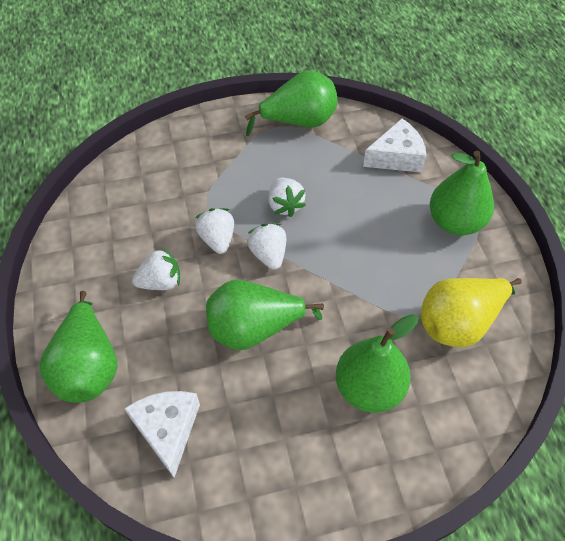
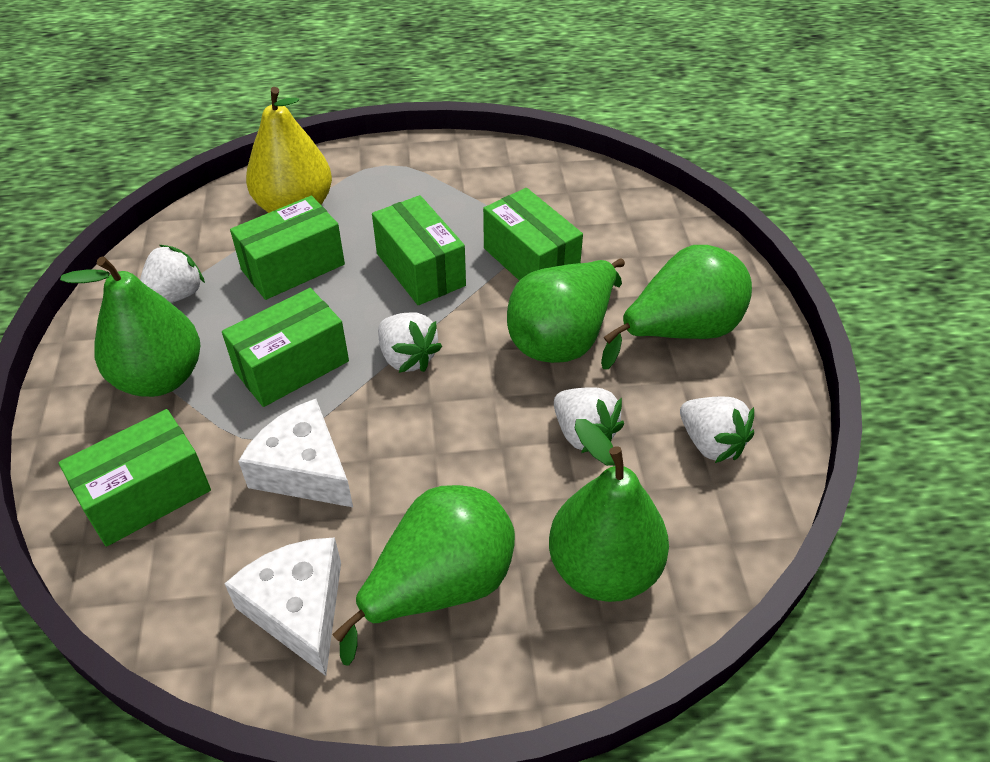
green box: none = 0 -> [58,409,211,547] [222,288,349,407] [230,196,345,300] [372,195,466,305] [483,188,583,281] = 5

